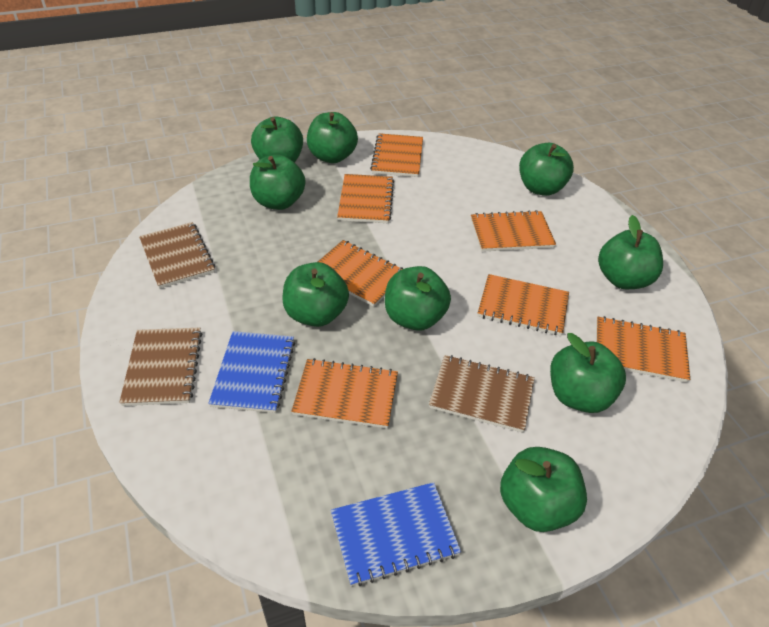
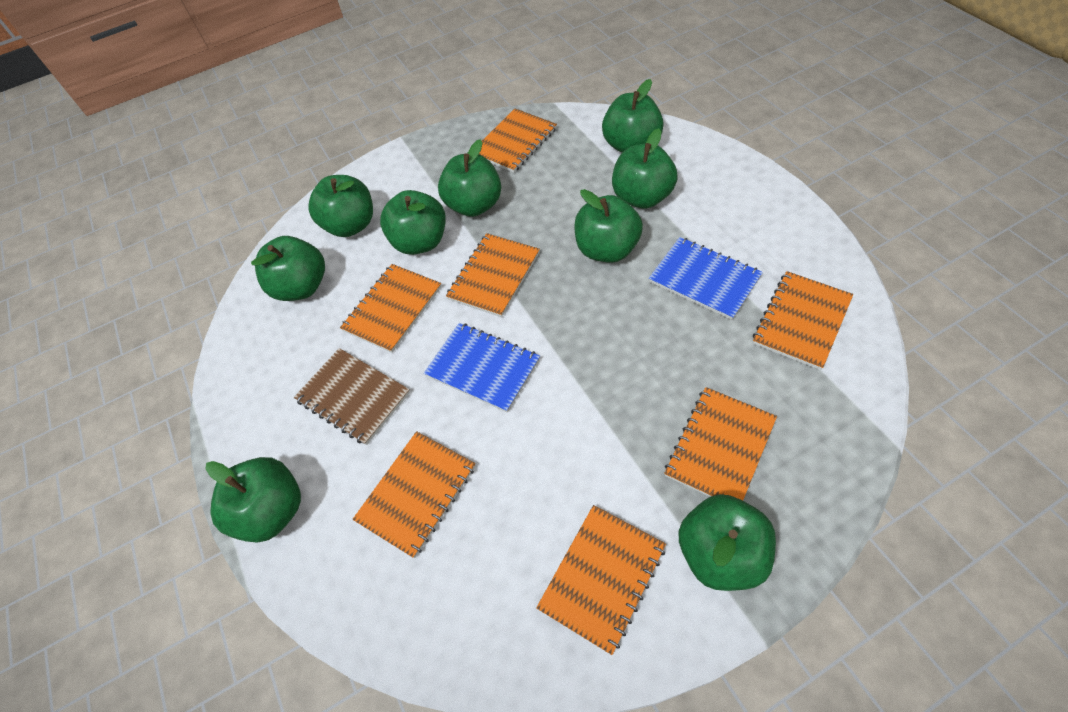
brown notebook: [119,328,202,406] [139,222,215,289] [429,355,535,433] = 3 -> [294,348,410,445] = 1

